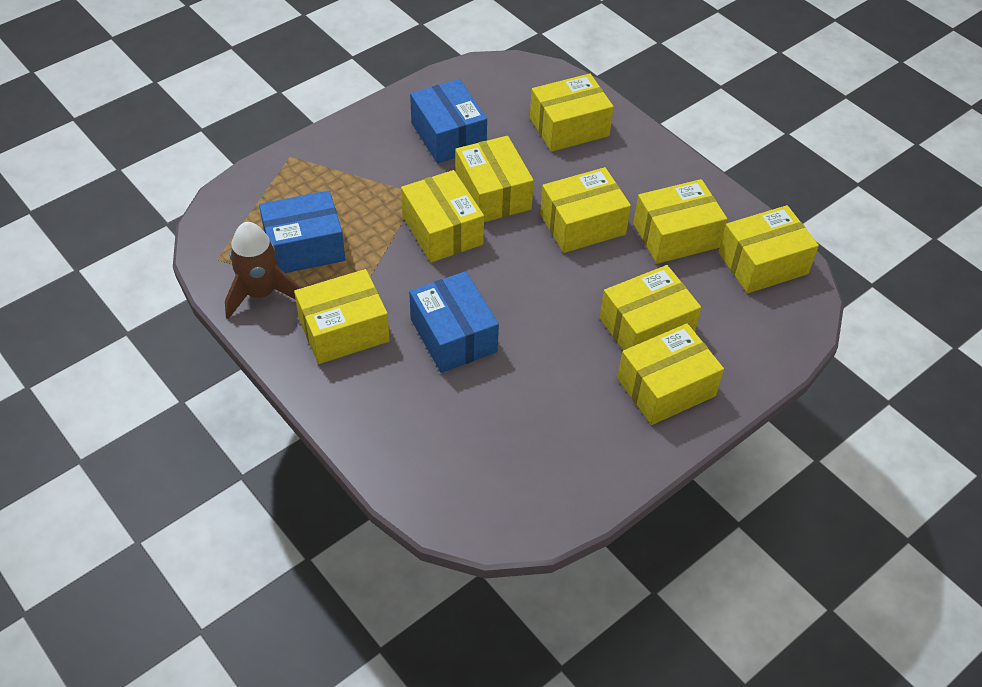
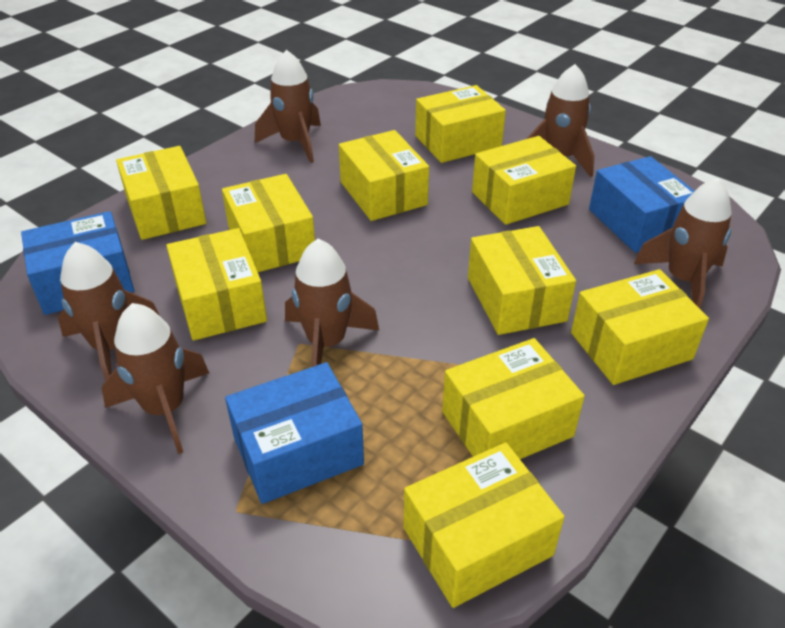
brown rocket: [225,222,299,319] = 1 -> [58,242,160,381] [101,303,209,454] [255,50,321,163] [285,238,379,367] [527,64,595,177] [634,178,731,308] = 6
yellow box: [294,269,390,364] [401,170,484,263] [455,136,534,222] [530,73,614,152] [540,167,631,253] [600,265,701,350] [617,323,724,425] [633,179,727,264] [718,205,819,293] = 9 -> [116,146,206,240] [166,228,267,341] [222,174,315,272] [339,130,429,221] [404,442,564,608] [415,85,506,163] [442,338,585,459] [468,226,576,335] [472,136,576,225] [571,269,709,385] = 10

